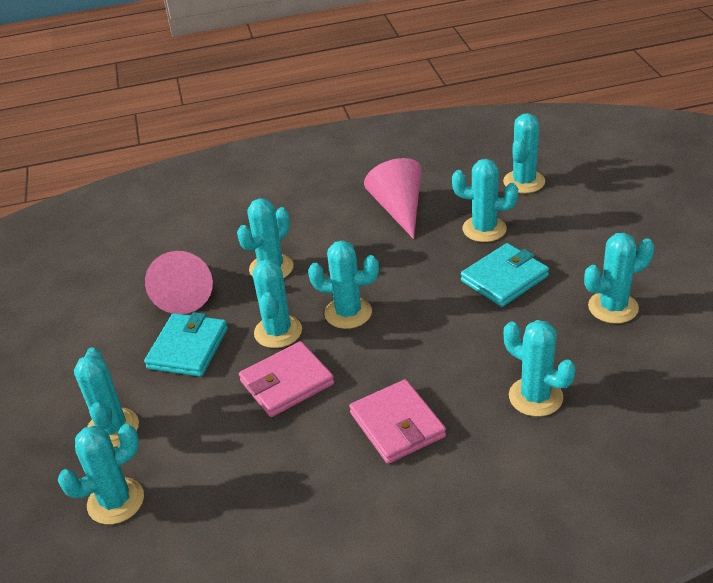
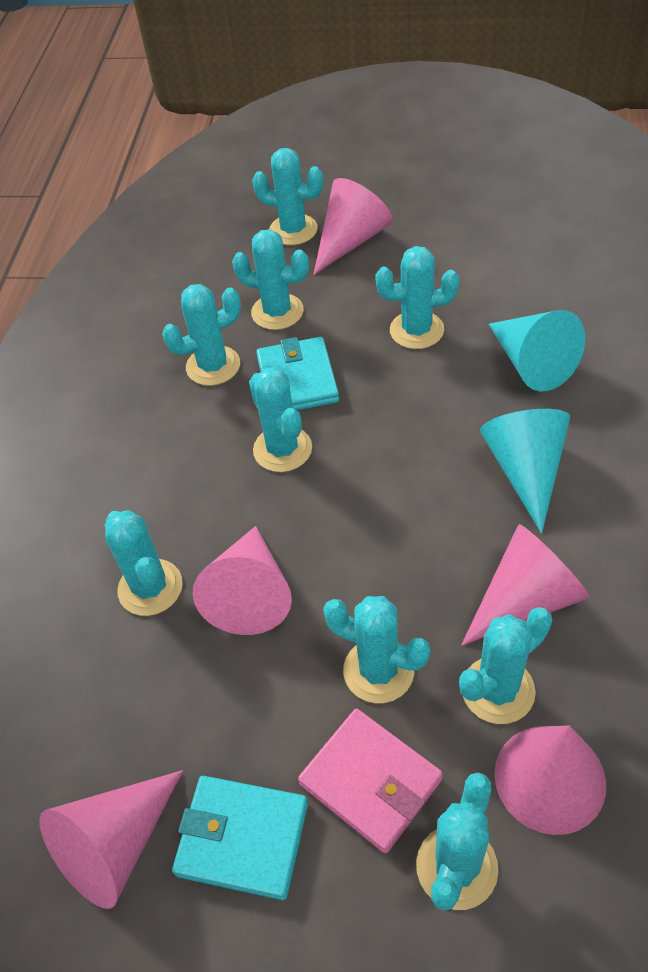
pink cone: [145,251,213,314] [364,158,422,239] = 2 -> [39,770,183,909] [192,526,292,635] [313,178,393,275] [461,524,590,645] [494,726,606,835] = 5
pink wallet: [239,341,334,417] [349,379,446,464] = 2 -> [298,708,443,854] = 1
turquoise cone: none = 0 -> [480,409,570,534] [489,310,585,391] = 2

